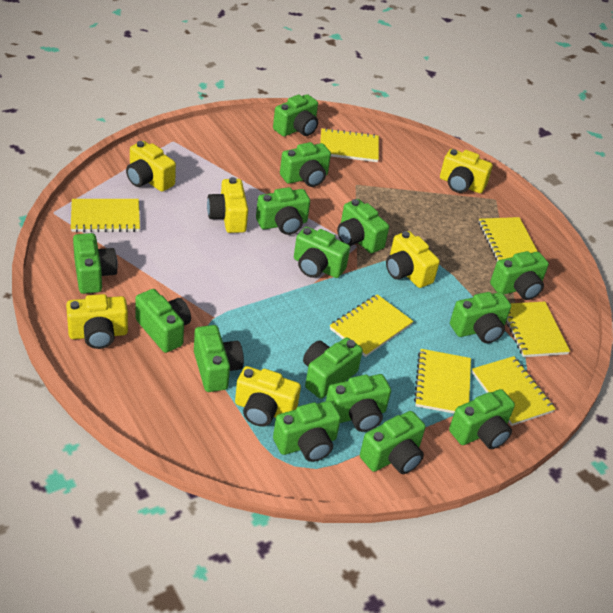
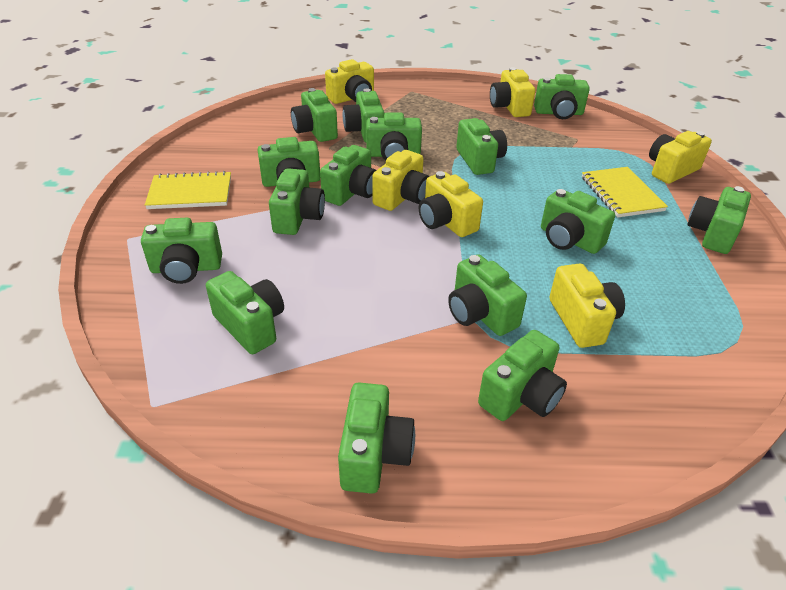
yellow notebook: [71,199,140,232] [320,128,379,162] [330,294,414,357] [414,349,471,414] [472,356,556,426] [479,217,538,261] [506,302,570,357] = 7 -> [145,171,231,209] [582,167,668,217] = 2

